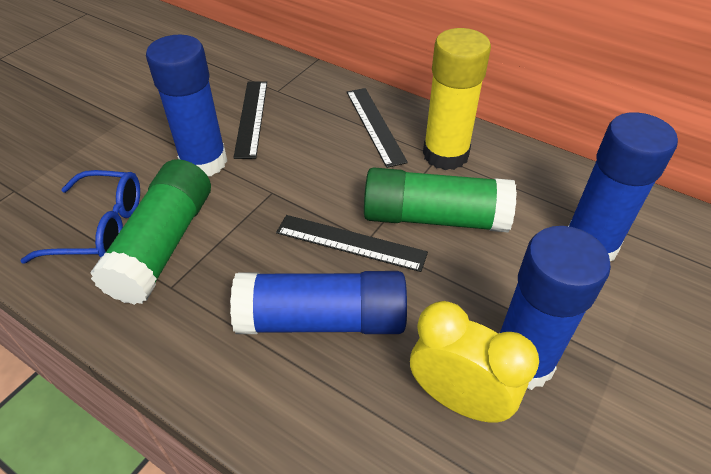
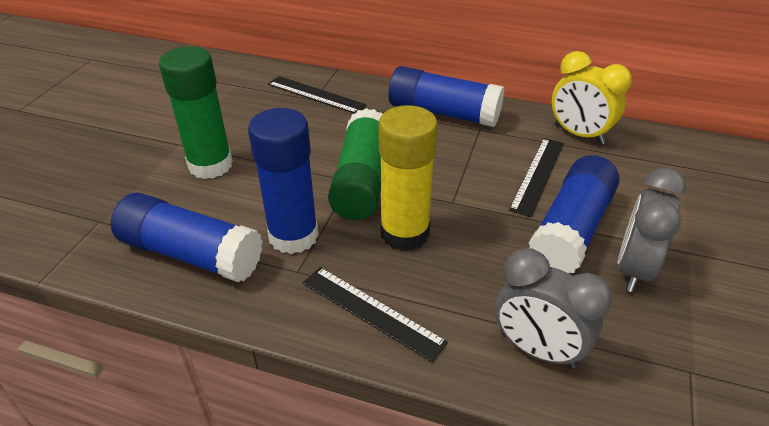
blue glasses: [20,170,140,264] = 1 -> none = 0
grey clock: none = 0 -> [495,248,613,368] [617,168,686,292] = 2

